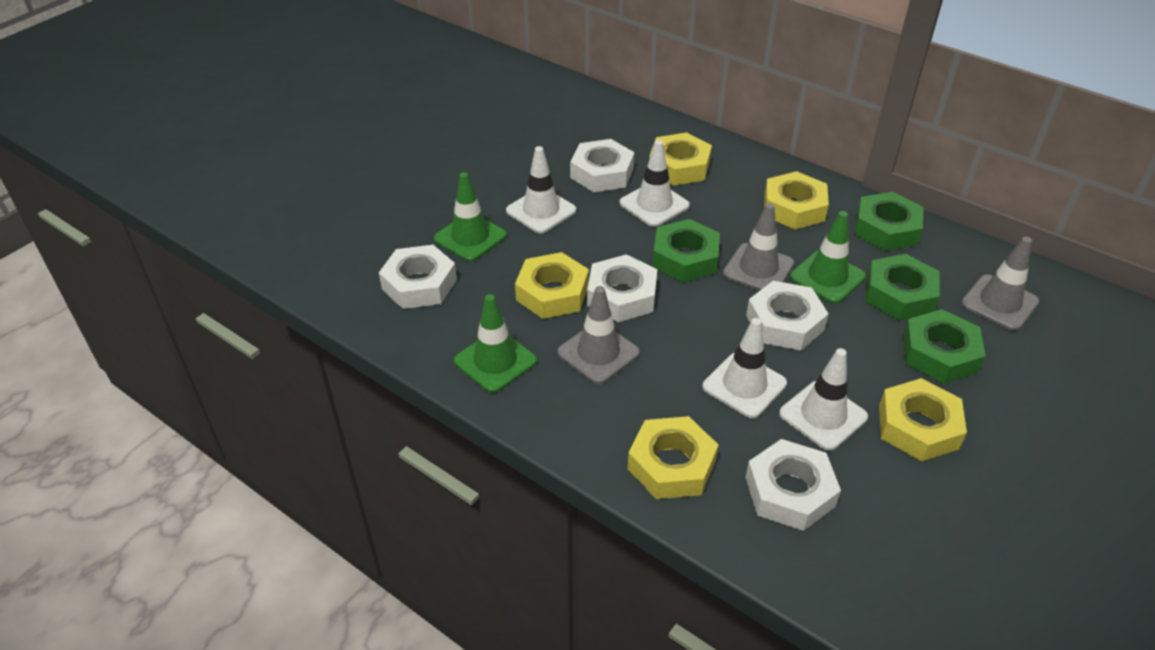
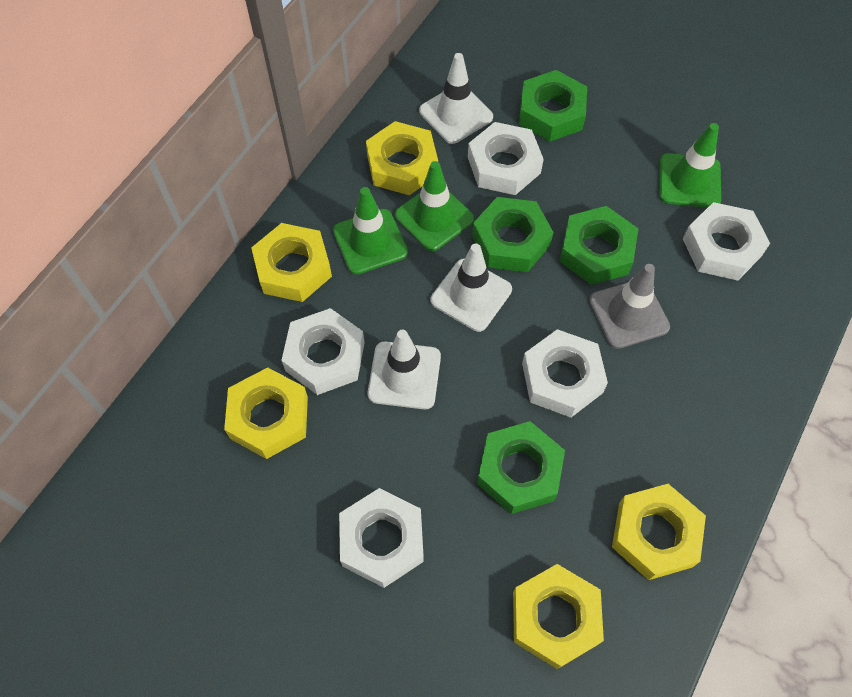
grey traffic cone: [557,286,640,384] [723,203,794,290] [961,236,1039,331] = 3 -> [589,264,670,349] = 1
white traffic cone: [506,146,576,234] [620,140,690,227] [702,318,787,418] [779,348,868,451] = 4 -> [368,330,441,409] [419,53,493,144] [431,244,512,332] = 3

